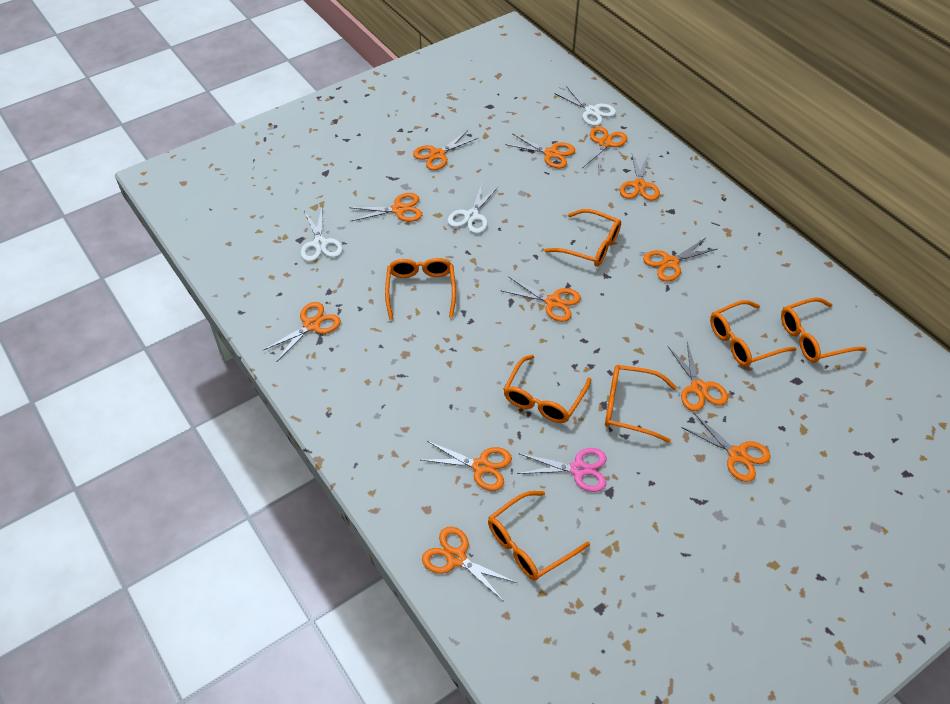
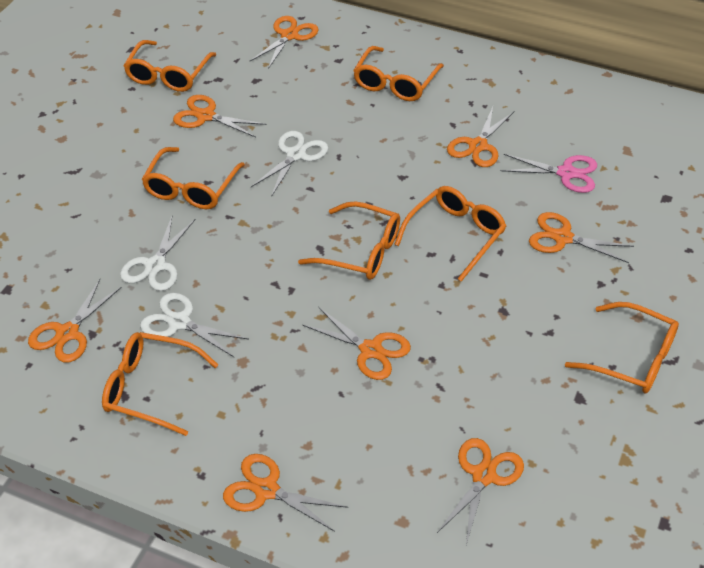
orange scissors: [263,302,341,362] [349,193,422,222] [413,130,478,170] [422,441,512,491] [422,527,517,601] [501,277,581,322] [505,134,575,168] [582,126,627,170] [620,154,660,201] [643,238,717,282] [668,342,728,411] [681,413,771,482] = 12 -> [28,279,122,363] [173,95,266,138] [223,454,348,532] [250,16,319,69] [303,307,411,380] [437,438,524,545] [447,107,514,167] [529,212,634,263] = 8

